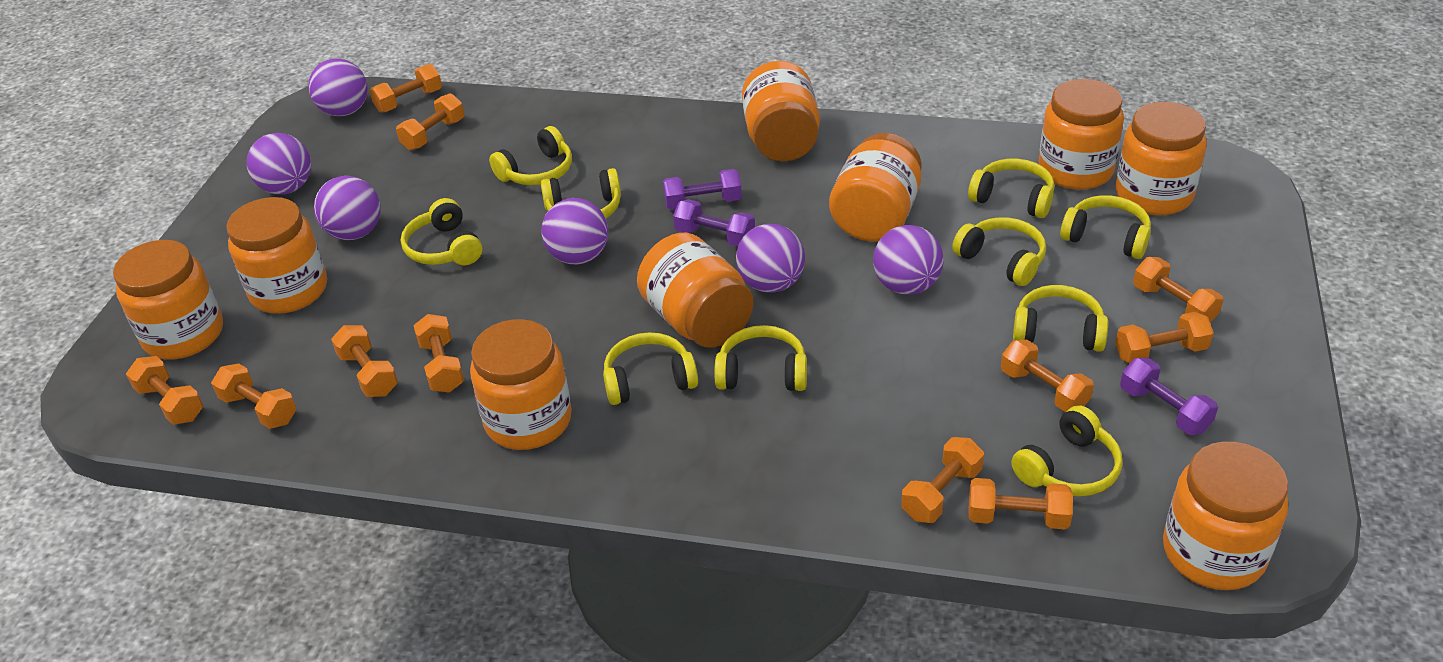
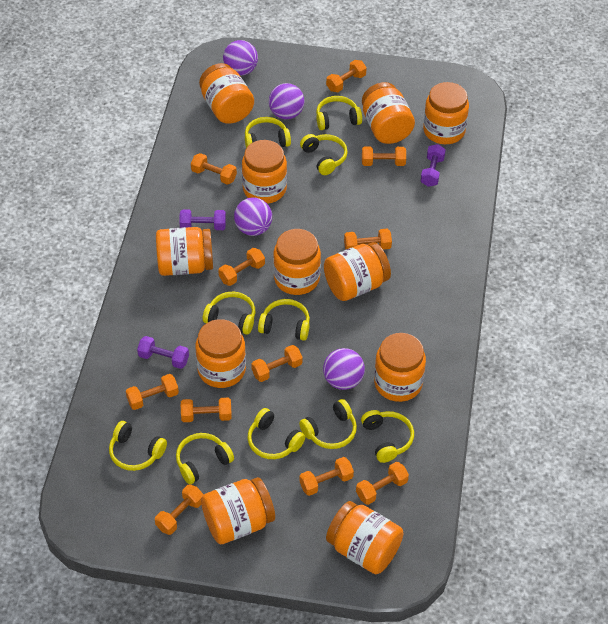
orange jar: [113,240,223,359] [226,197,327,314] [470,319,572,450] [637,233,754,348] [742,61,820,161] [829,133,922,241] [1038,79,1124,190] [1115,102,1207,215] [1163,442,1288,590] = 9 -> [156,227,213,276] [195,319,246,388] [199,63,254,124] [201,477,275,544] [242,140,287,204] [273,229,321,295] [324,242,391,301] [326,501,404,574] [362,82,415,144] [374,333,426,402] [423,82,469,144] = 11
purple ball: [247,133,311,195] [308,59,368,116] [314,176,381,240] [541,198,608,265] [736,224,805,293] [873,225,944,295] = 6 -> [223,40,258,75] [234,198,272,236] [269,83,304,119] [323,348,365,390] = 4

